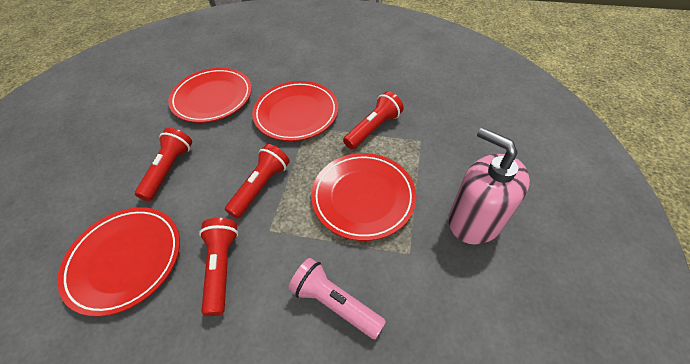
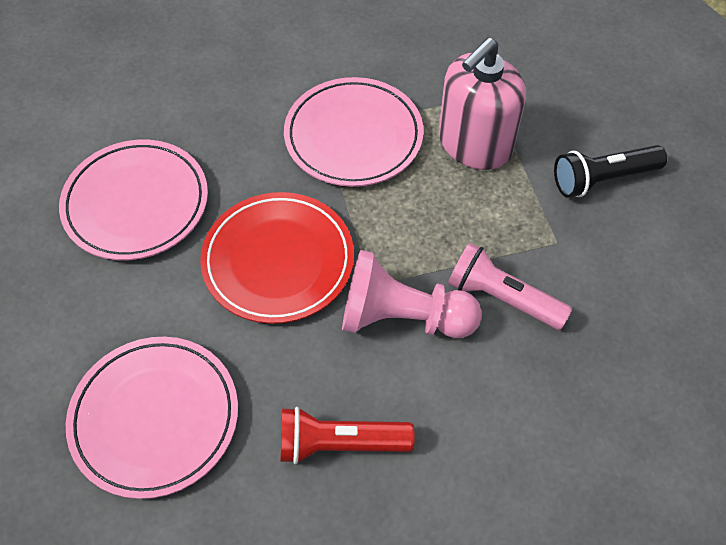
black flashlight: none = 0 -> [554,145,667,198] = 1
pink pawn: none = 0 -> [342,250,482,338] = 1
pink plate: none = 0 -> [59,140,208,260] [66,337,238,499] [284,77,424,187] = 3
red flashlight: [135,127,192,201] [199,218,238,316] [225,144,290,219] [343,91,404,149] = 4 -> [281,407,415,464] = 1
red plate: [57,207,180,317] [168,68,252,123] [252,81,339,141] [311,153,416,241] = 4 -> [200,192,354,324] = 1

